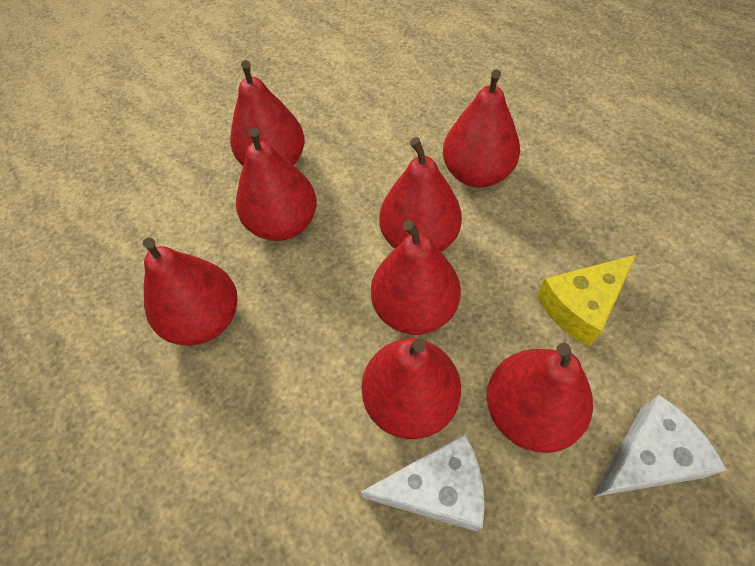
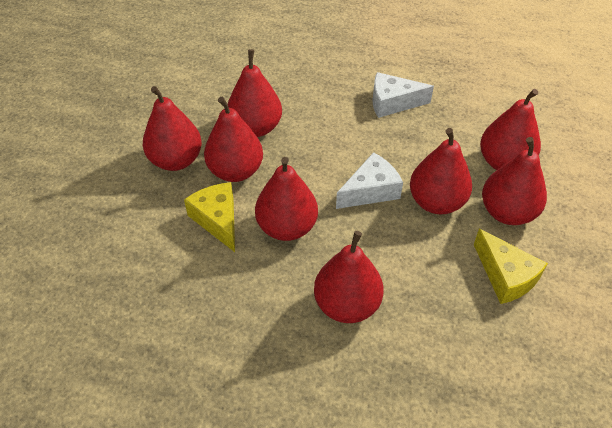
yellow cheese: [536,255,636,347] = 1 -> [184,182,235,252] [474,229,548,304] = 2

